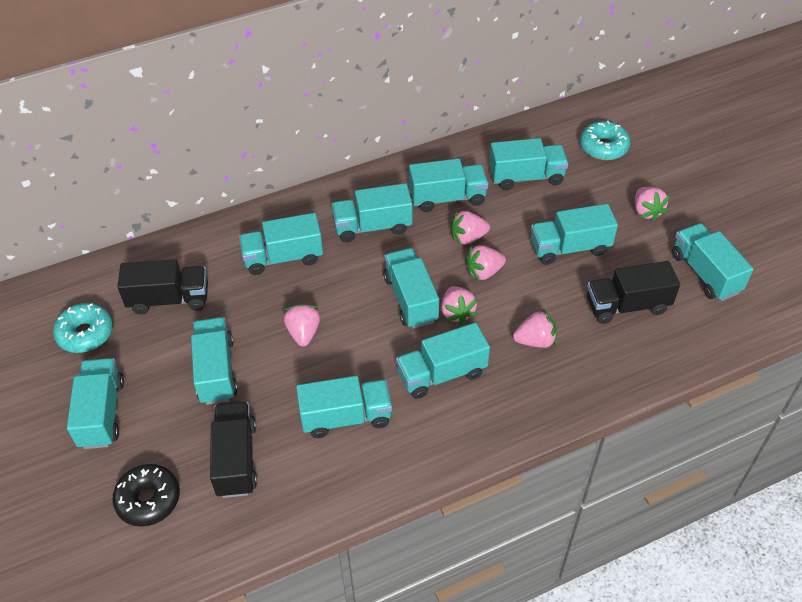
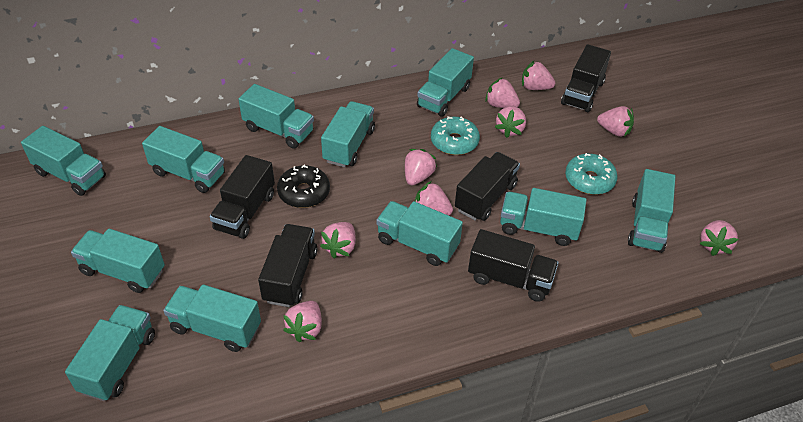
black truck: [117,259,208,315] [210,402,257,498] [587,261,680,324] = 3 -> [210,155,275,239] [258,224,317,307] [455,152,520,221] [468,229,559,302] [561,44,611,112] = 5
pink strawberry: [284,304,320,347] [441,286,477,325] [451,211,490,245] [465,245,506,281] [513,309,557,348] [635,187,670,222] = 6 -> [283,301,322,342] [320,222,356,258] [405,149,437,185] [415,181,453,215] [485,77,520,108] [495,106,526,138] [522,61,555,90] [597,106,634,137] [699,220,738,256] = 9

